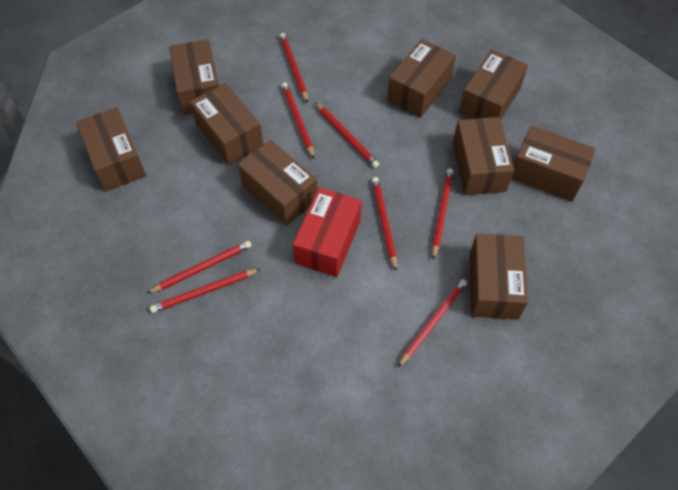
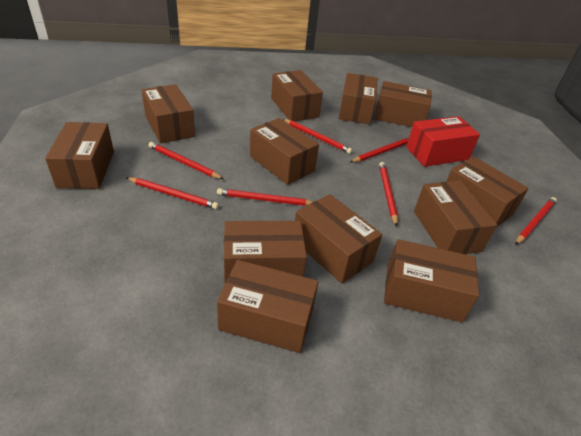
brown box: [76,107,146,191] [169,39,219,115] [190,83,263,165] [238,140,317,226] [387,39,456,118] [453,117,514,195] [459,49,528,119] [470,234,528,320] [511,125,596,202] = 9 -> [45,122,114,189] [141,84,195,144] [217,260,318,353] [224,221,307,284] [250,118,319,185] [271,70,323,121] [295,194,382,284] [339,73,377,124] [374,81,432,127] [384,239,479,323] [414,181,497,254] [446,157,529,226] = 12
red pencil: [147,240,252,293] [150,269,260,313] [279,33,308,103] [281,83,314,158] [315,102,379,168] [372,177,397,270] [398,279,467,367] [432,168,454,260] = 8 -> [126,177,219,209] [148,142,223,179] [217,188,313,206] [283,119,353,154] [350,137,409,163] [379,162,398,226] [515,197,557,245] = 7

